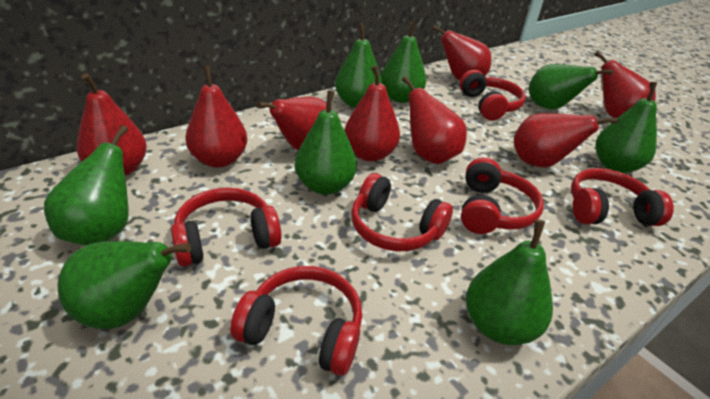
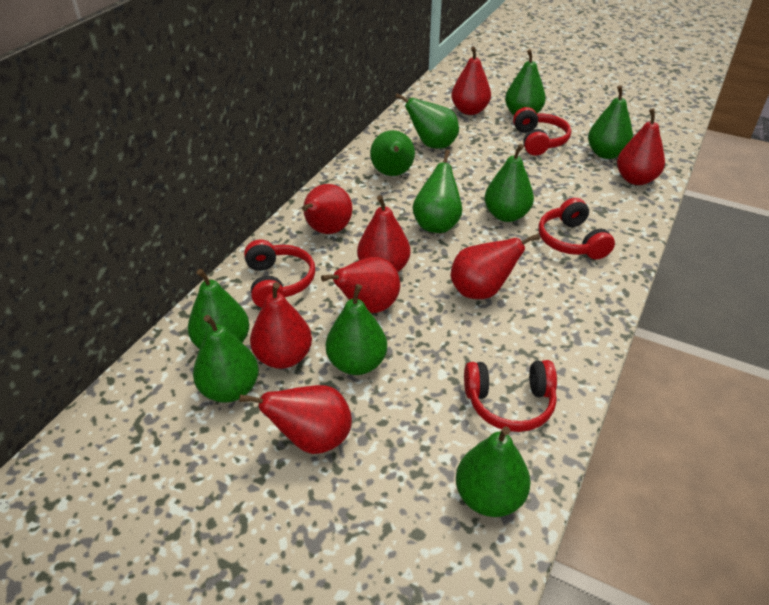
green pear: [44,125,129,246] [57,241,191,329] [295,90,357,195] [335,23,383,108] [381,21,426,103] [466,219,553,345] [529,64,613,110] [595,82,657,173] = 8 -> [188,269,249,349] [193,315,259,403] [326,284,387,375] [370,130,415,176] [395,93,459,149] [413,150,462,233] [456,426,531,517] [485,144,534,222] [505,49,546,115] [588,85,633,159] = 10
red headphones: [171,188,281,267] [230,266,362,376] [351,173,453,251] [460,70,526,120] [461,157,544,234] [571,168,674,226] = 6 -> [244,239,315,308] [464,360,557,432] [513,107,571,156] [538,198,615,260] = 4

